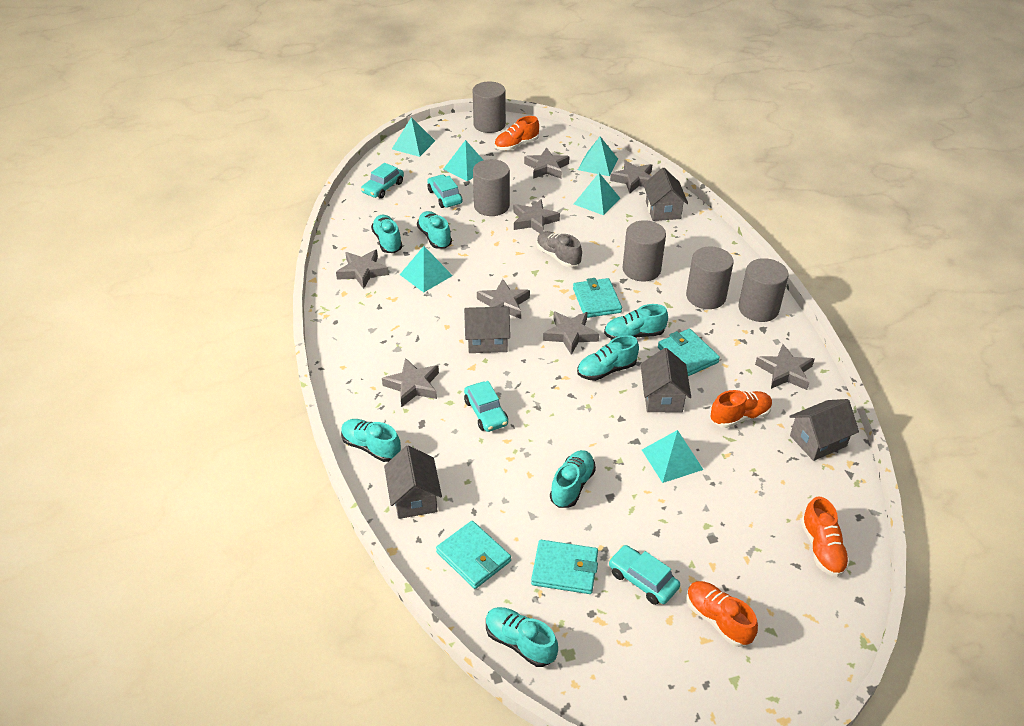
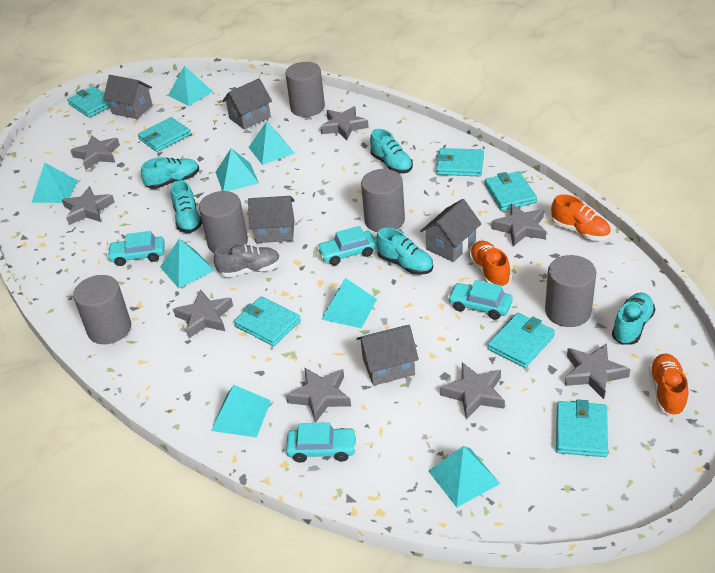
orange shoe: [494,116,539,151] [686,581,758,647] [711,390,773,428] [801,497,850,577] = 4 -> [469,241,511,288] [551,195,611,241] [649,354,688,416] = 3
turquoise pyramid: [392,117,435,157] [400,246,453,293] [444,140,483,181] [574,173,620,215] [578,137,618,176] [642,430,704,483] = 6 -> [31,162,78,203] [160,239,215,288] [168,66,213,106] [211,385,271,437] [216,148,259,191] [249,121,295,165] [321,278,377,328] [428,446,500,507] = 8
turquoise shoe: [341,419,401,462] [371,215,402,253] [417,211,452,249] [486,607,558,667] [550,450,596,508] [577,335,639,381] [604,304,668,339] = 7 -> [141,157,199,189] [171,180,202,233] [370,129,413,173] [376,228,433,275] [612,293,655,345] = 5
turquoise wallet: [436,521,511,589] [531,540,598,594] [573,278,622,318] [658,329,720,376] = 4 -> [67,86,110,118] [138,117,191,152] [234,296,301,346] [436,148,484,176] [485,171,537,211] [488,313,555,368] [556,399,608,457] = 7

